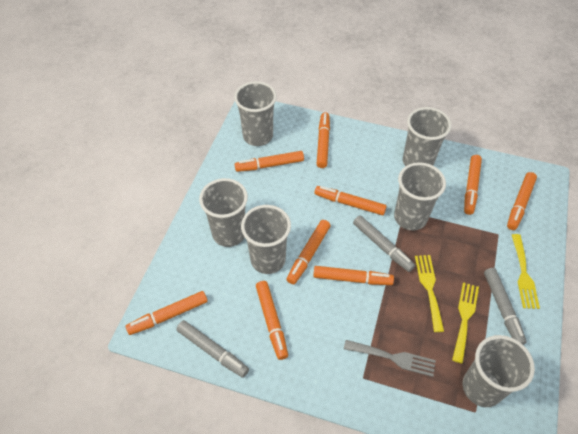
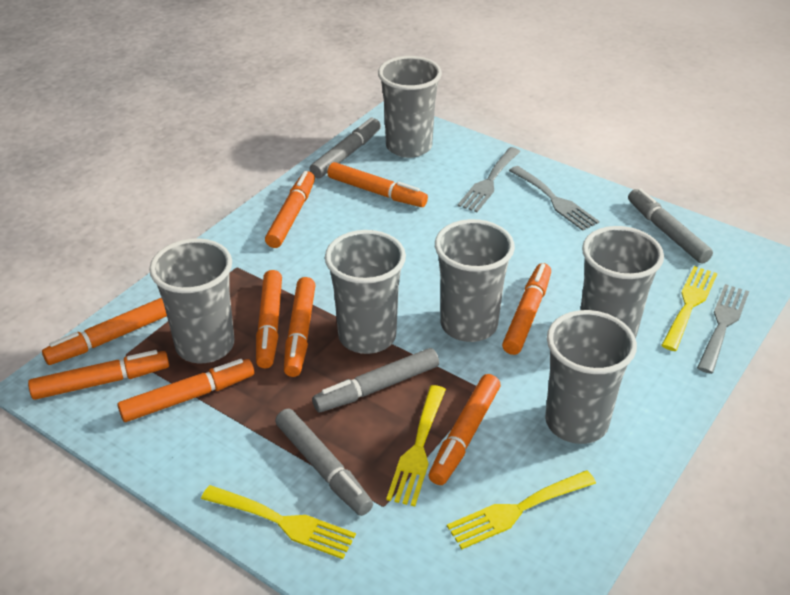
grey fork: [344,340,436,377] = 1 -> [457,147,520,212] [509,166,599,231] [697,284,749,374] = 3
grey marker: [176,320,249,378] [353,216,415,272] [484,268,527,345] = 3 -> [275,409,373,516] [310,117,381,178] [312,348,439,412] [628,189,713,264] = 4
yellow fork: [415,255,444,332] [452,282,479,364] [512,234,540,309] = 3 -> [201,485,356,559] [386,385,446,507] [447,470,596,549] [661,266,717,351] = 4

